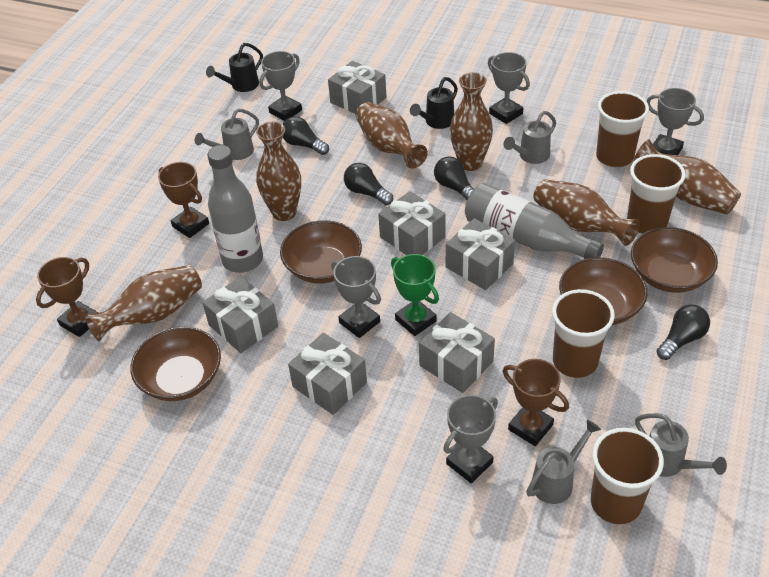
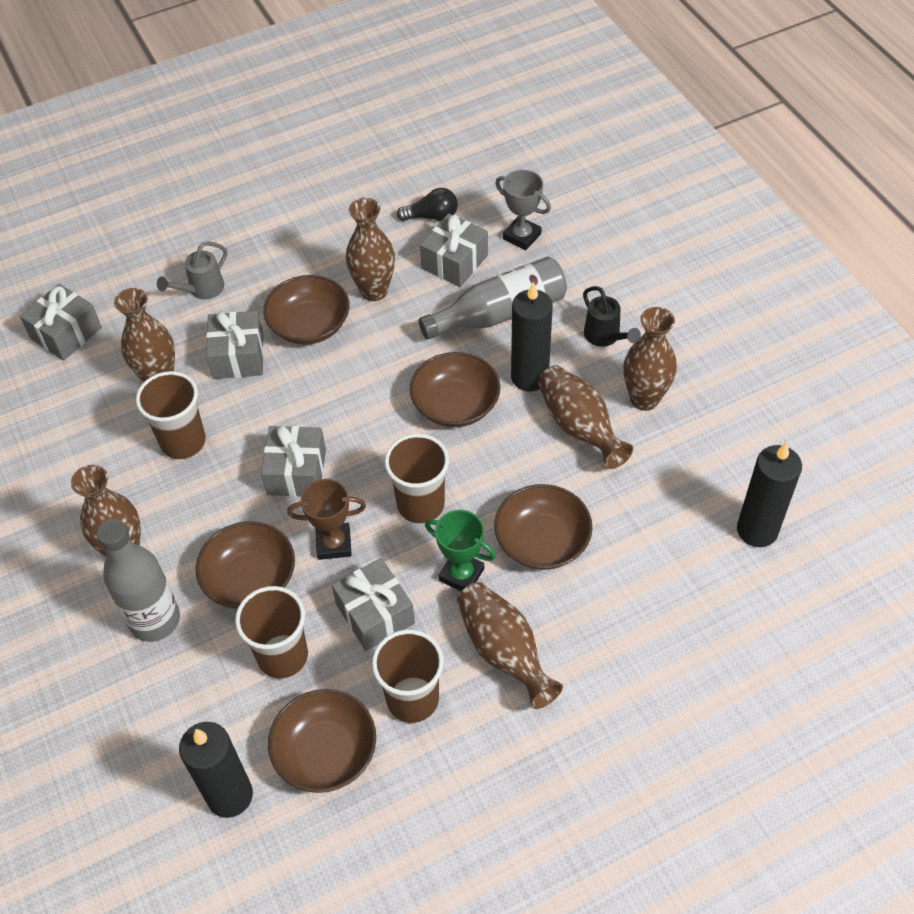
black candle: none = 0 -> [179,722,253,818] [511,282,553,391] [737,442,802,547] = 3
black light bulb: [283,116,329,155] [344,163,393,205] [434,157,474,200] [657,304,710,360] = 4 -> [397,188,458,221] = 1
black watering can: [206,43,263,92] [410,77,458,129] = 2 -> [583,286,641,346] = 1
brown bowl: [130,327,221,401] [280,220,362,284] [559,257,647,325] [631,227,718,293] = 4 -> [196,521,295,609] [263,275,350,345] [268,689,376,793] [410,352,500,427] [494,484,593,570] = 5
brown trophy: [36,257,98,337] [158,162,209,238] [503,359,569,446] = 3 -> [287,479,366,560] = 1
grey gift: [202,276,278,353] [288,333,367,415] [328,61,386,114] [378,191,446,255] [419,312,495,393] [446,218,515,290] = 6 -> [20,284,102,361] [206,311,264,379] [261,426,326,497] [332,558,415,651] [420,213,488,287] = 5
grey trophy: [259,51,302,121] [331,256,381,338] [443,395,498,483] [488,52,530,124] [646,88,704,155] = 5 -> [495,170,551,251] = 1
grey watering can: [195,108,259,160] [503,111,556,164] [526,419,601,504] [635,413,727,477] = 4 -> [157,241,227,300] = 1

